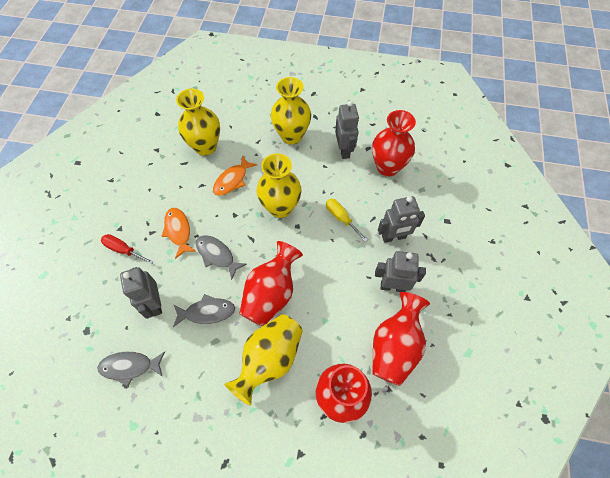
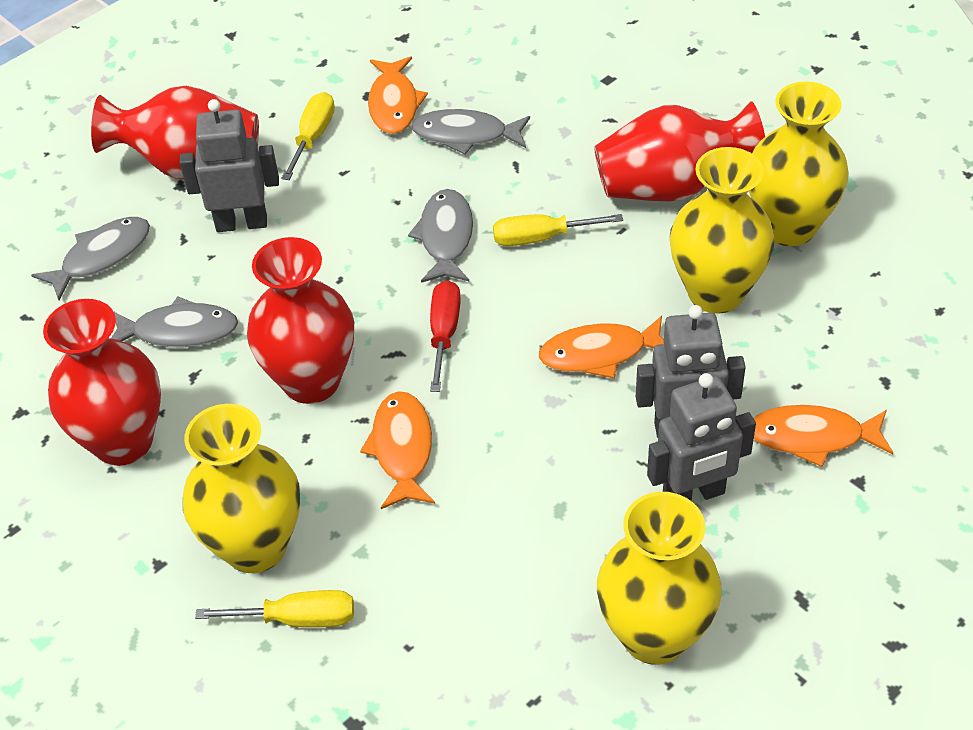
grey fish: [97,351,165,386] [173,294,235,327] [196,235,247,280] = 3 -> [31,217,150,300] [111,296,238,347] [408,189,473,283] [411,109,530,154] = 4
grey robot: [120,267,162,319] [335,101,359,159] [375,251,426,292] [378,196,425,243] = 4 -> [180,99,279,232] [636,305,746,438] [647,373,756,501] = 3
orange fish: [161,208,197,259] [213,155,257,196] = 2 -> [360,391,435,509] [368,56,428,134] [539,316,664,379] [753,405,893,467] = 4
yellow screwdriver: [326,199,368,242] = 1 -> [195,590,354,627] [282,92,335,180] [493,214,623,246] = 3

